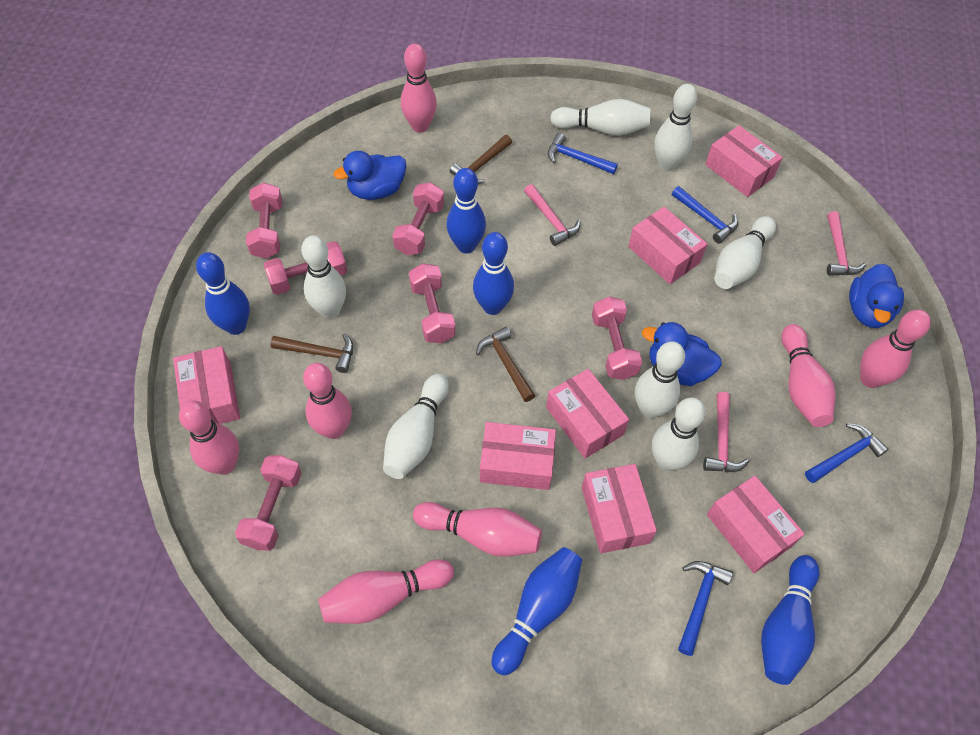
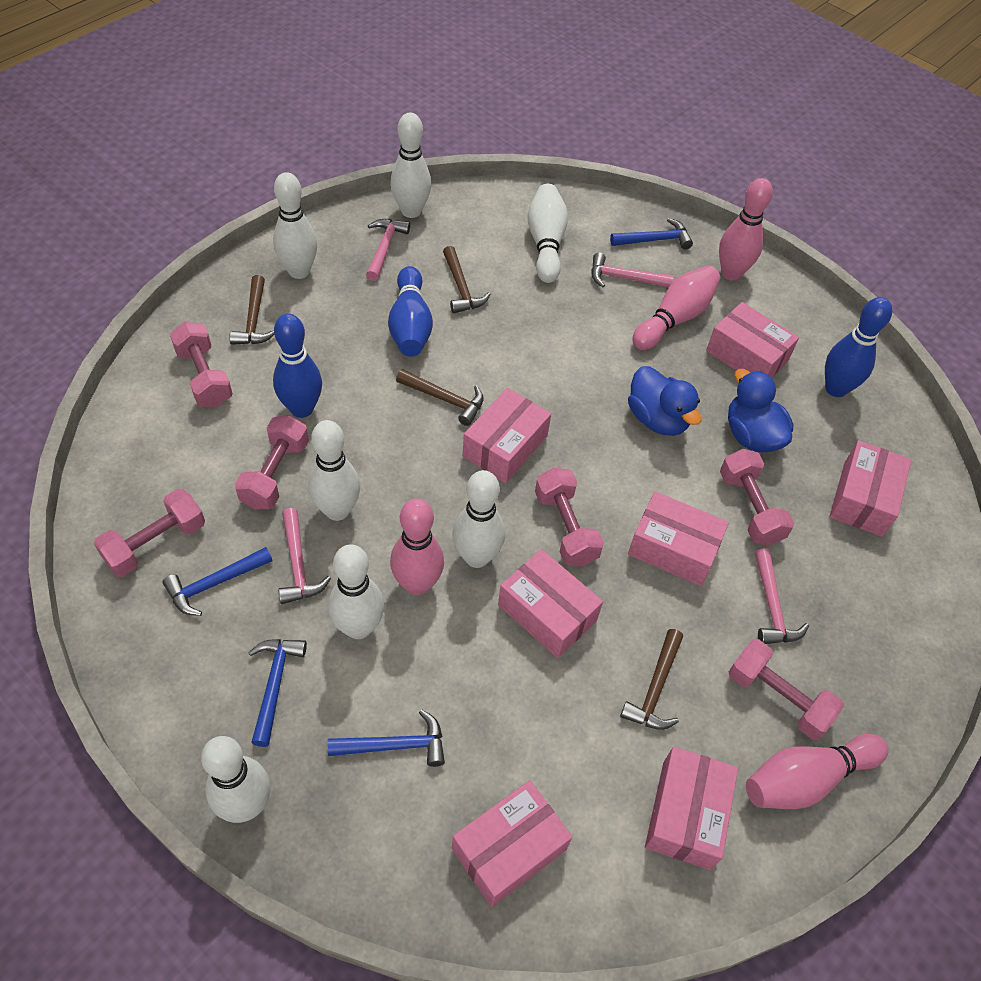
blue bowling pin: [196,252,250,335] [446,168,486,253] [473,232,514,315] [492,547,582,676] [761,555,820,685] = 5 -> [273,313,322,418] [388,266,433,357] [825,297,892,397] = 3
blue duck: [334,151,406,200] [642,322,722,386] [849,264,904,328] = 3 -> [628,366,702,436] [728,369,793,452] = 2
brown hammer: [271,333,353,373] [450,135,512,184] [476,327,535,402] = 3 -> [229,275,274,345] [396,369,484,426] [443,246,491,313] [620,629,683,730] = 4
pink bowling pin: [179,400,239,475] [303,363,352,439] [318,559,454,624] [401,44,437,133] [413,502,542,557] [781,324,836,427] [860,310,931,388] = 7 -> [390,499,444,595] [632,265,720,350] [719,178,773,280] [746,734,889,809] = 4
pink hammer: [524,184,580,246] [703,392,749,472] [827,211,866,276] = 3 -> [278,508,331,604] [366,219,410,281] [591,253,674,287] [755,548,809,644] = 4

